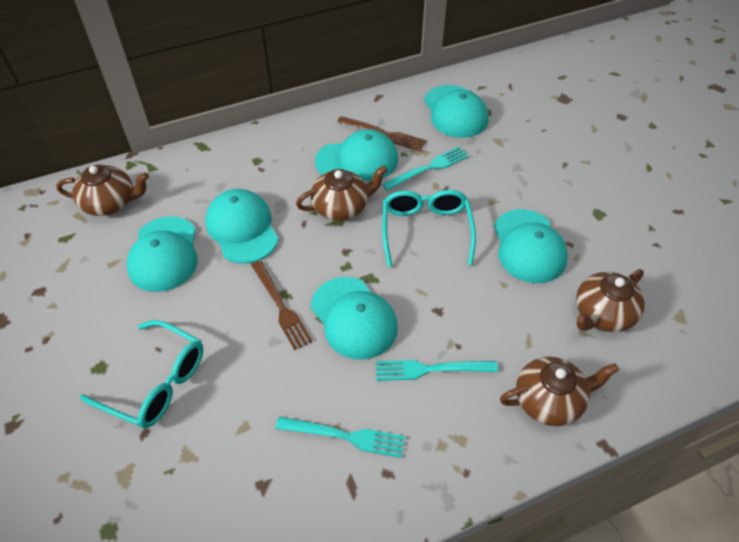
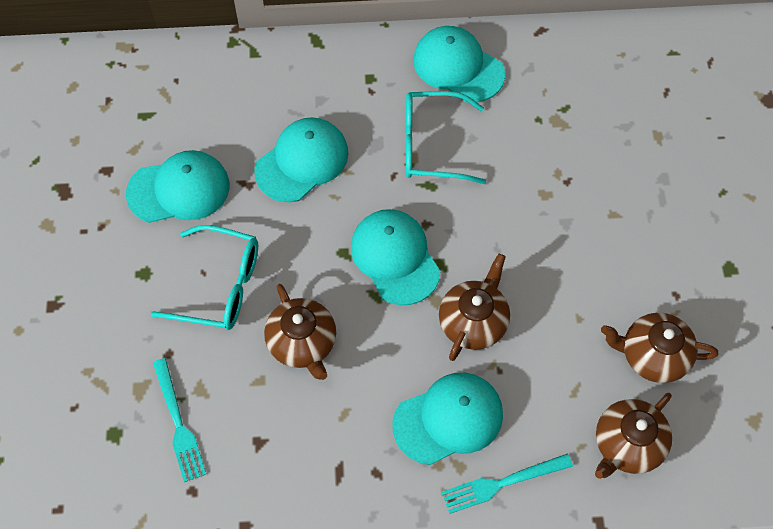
brown fork: [251,260,313,350] [337,116,426,151] = 2 -> none = 0
turquoise cap: [127,216,198,292] [205,189,279,264] [311,277,398,360] [315,129,398,181] [424,85,488,138] [494,209,568,283] = 6 -> [126,150,230,223] [254,117,348,202] [351,209,440,305] [392,373,503,465] [413,26,505,102] = 5
turquoise fork: [275,416,406,458] [376,360,498,381] [382,147,469,191] = 3 -> [153,358,206,482] [442,453,573,514] = 2

